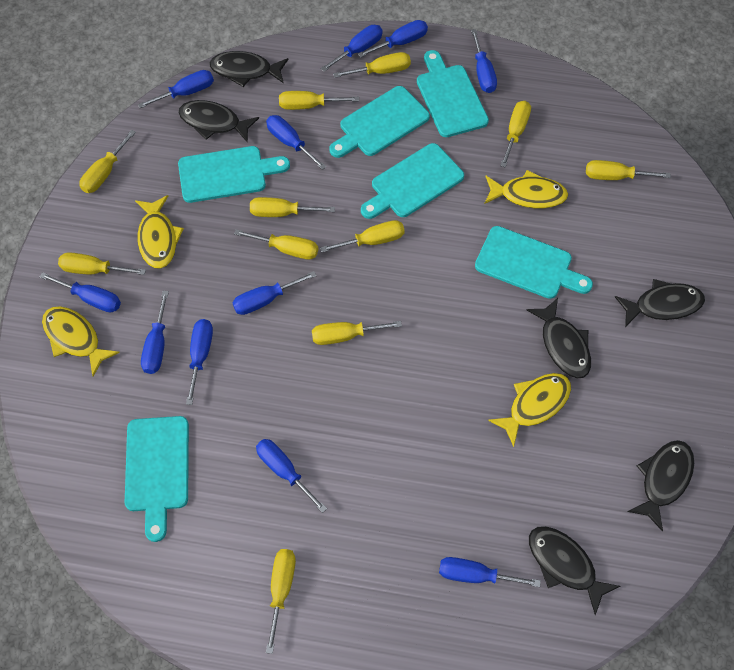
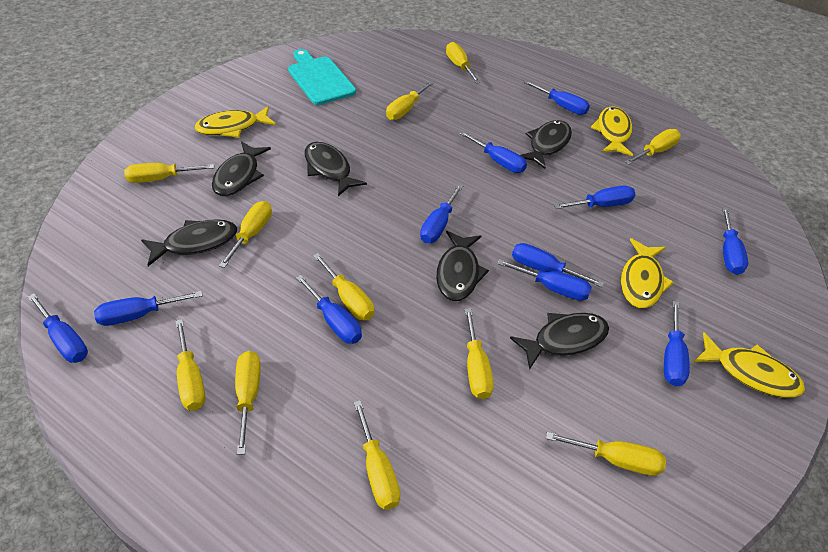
turquoise cutting board: [125,416,189,542] [178,146,290,203] [329,86,430,158] [361,143,464,219] [417,50,489,137] [475,226,593,299] = 6 -> [288,49,356,105] = 1

